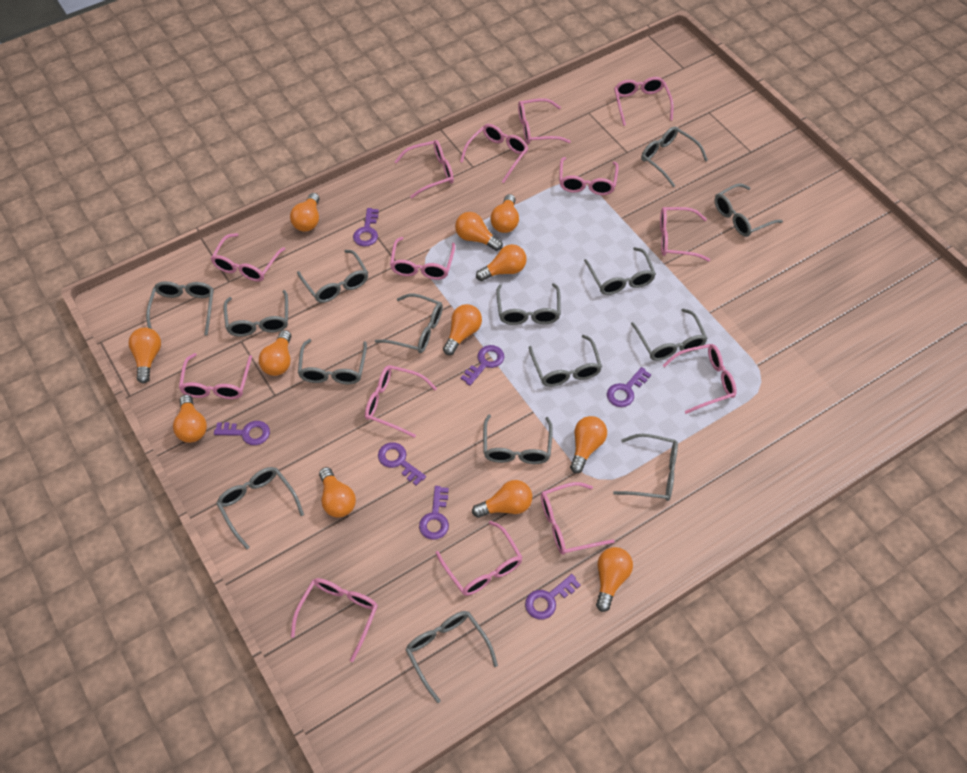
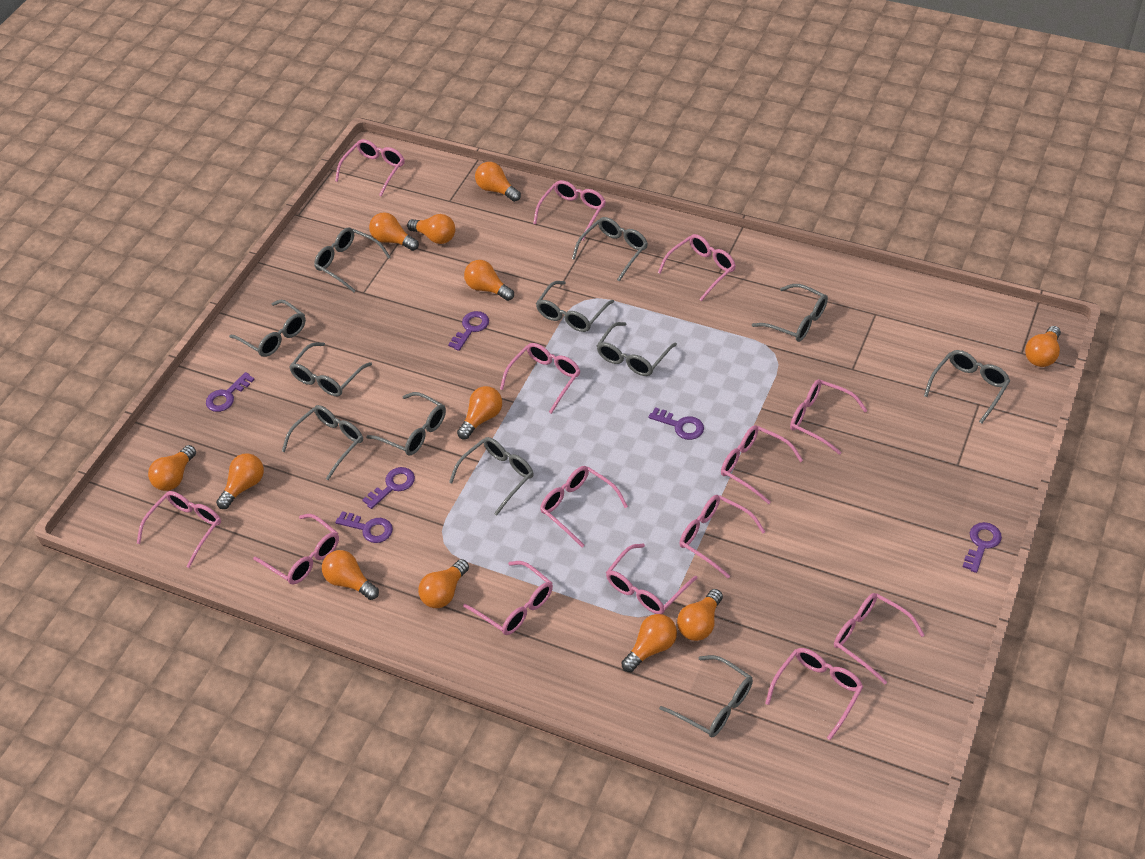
grey glasses: [146,281,214,335] [216,467,304,549] [224,290,288,337] [297,250,368,303] [298,339,367,384] [375,293,443,353] [406,611,498,703] [483,414,553,464] [496,283,561,325] [529,335,602,387] [584,247,656,295] [613,434,678,501] [631,308,708,361] [641,126,708,187] [714,183,783,237] = 15 -> [229,300,306,357] [282,405,363,480] [289,342,372,396] [314,228,391,292] [366,392,446,455] [449,437,534,516] [536,281,614,332] [572,217,648,282] [597,322,677,376] [659,655,753,737] [752,284,828,342] [924,350,1010,424] = 12
purple key: [214,421,270,445] [353,208,379,247] [378,442,426,486] [419,486,449,540] [460,345,504,386] [525,574,581,619] [607,367,651,407] = 7 -> [206,372,255,412] [335,511,393,543] [362,467,415,509] [448,311,489,351] [648,407,704,440] [963,522,1002,573] = 6

